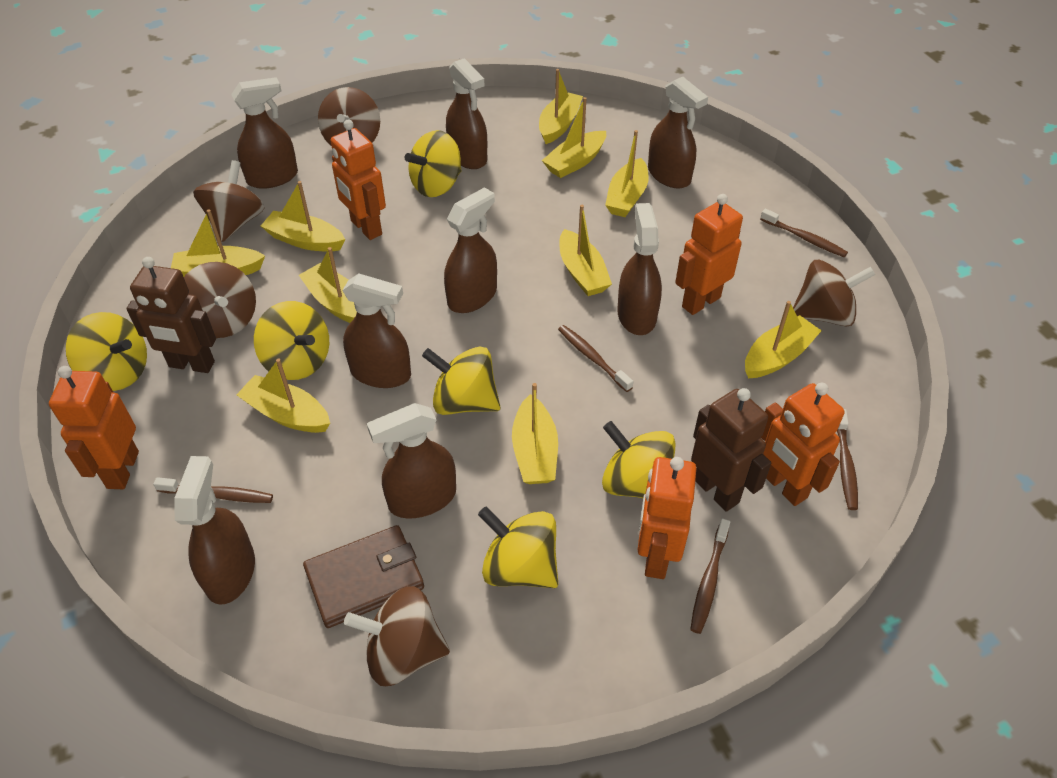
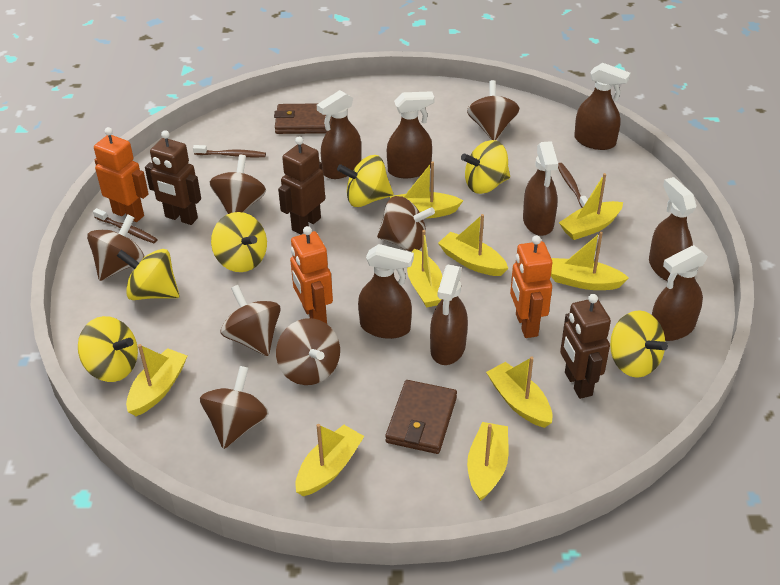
brown robot: [126,257,216,373] [691,388,771,512] = 2 -> [145,130,201,225] [278,137,325,234] [560,294,611,399] = 3
brown spinning top: [184,262,256,338] [193,160,265,242] [318,87,380,145] [344,586,450,686] [793,260,875,327] = 5 -> [87,215,144,281] [200,366,269,449] [209,155,266,214] [221,285,281,356] [276,318,340,385] [377,196,435,251] [467,80,519,140] = 7
brown toothbrush: [153,477,273,503] [558,325,633,392] [690,518,730,634] [760,209,848,257] [837,409,858,510] = 5 -> [93,208,158,243] [193,145,266,157] [558,163,588,208] = 3
brown wallet: [303,525,424,628] = 1 -> [274,103,332,134] [385,380,457,454] = 2
orange robot: [49,366,139,489] [330,120,386,240] [638,457,696,579] [675,194,743,315] [761,383,845,506] = 5 -> [94,127,149,222] [290,226,333,324] [510,235,552,338] = 3
yellow boat: [171,209,265,277] [236,359,330,433] [261,181,345,252] [299,247,357,323] [512,383,558,484] [539,69,583,144] [542,97,606,178] [560,205,612,296] [605,130,649,217] [745,301,822,378] = 10 -> [126,344,187,416] [295,424,364,496] [390,161,463,218] [407,230,442,308] [438,214,508,276] [467,422,508,501] [486,357,553,428] [551,232,629,290] [559,173,623,240] = 9

